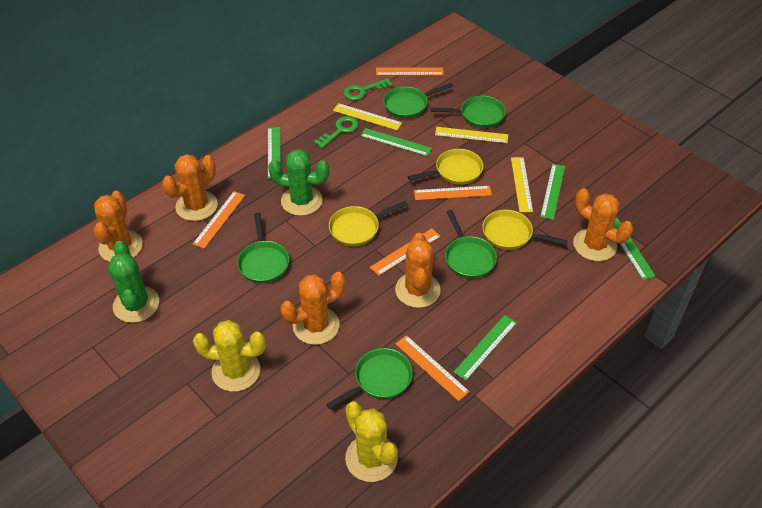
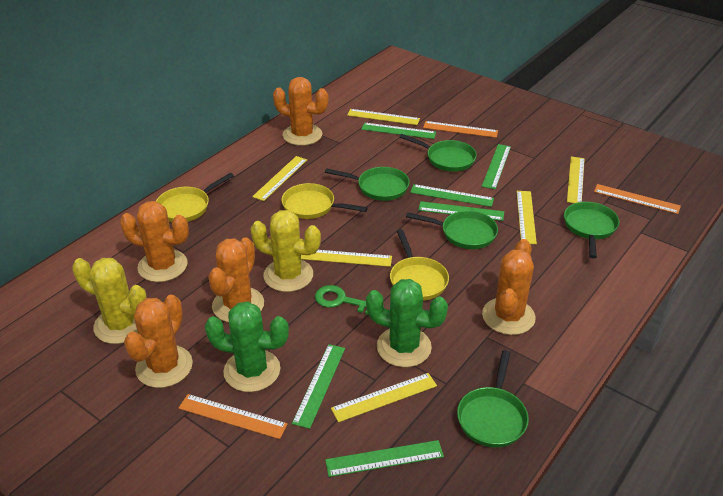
green key: [314,116,358,148] [344,78,393,100] = 2 -> [315,285,384,315] = 1
green ruler: [268,127,281,179] [360,128,432,156] [454,315,517,381] [540,164,565,220] [613,218,656,280] = 5 -> [292,344,345,429] [325,440,444,477] [361,123,436,139] [410,184,494,207] [418,201,504,221] [482,144,511,189] = 6
orange ruler: [193,191,245,249] [370,228,441,276] [376,67,444,75] [395,335,470,401] [414,186,492,200] = 5 -> [179,394,288,439] [423,121,498,138] [594,184,681,214] = 3
yellow ruler: [333,103,402,130] [435,127,508,143] [511,157,533,212] = 3 -> [252,156,307,201] [301,250,392,267] [331,373,437,422] [347,109,420,125] [517,191,537,244] [567,157,585,203] = 6

